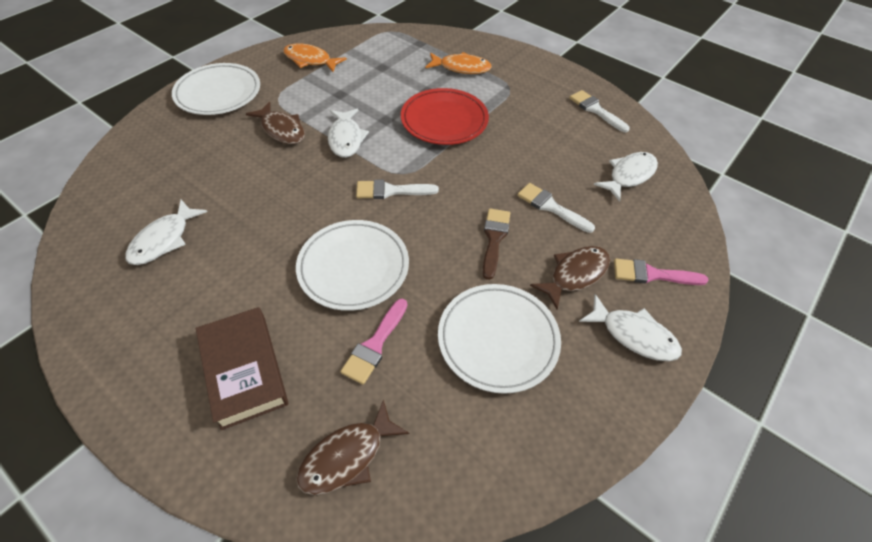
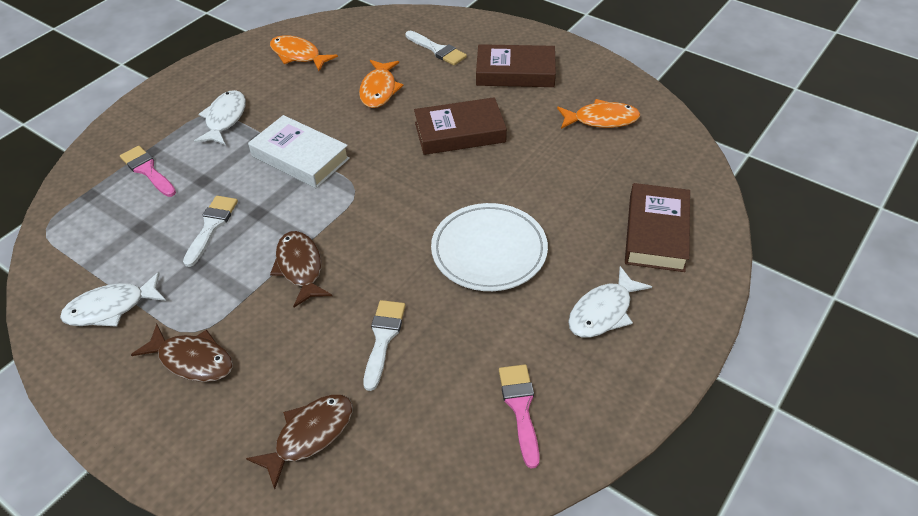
brown book: [196,307,288,430] = 1 -> [414,97,507,155] [476,44,556,87] [625,183,690,272] = 3
brown brush: [483,208,510,280] = 1 -> none = 0
orange fish: [283,43,347,72] [425,52,492,74] = 2 -> [270,35,338,71] [359,60,404,108] [557,99,640,129] = 3
red plate: [401,88,489,145] = 1 -> none = 0
white book: none = 0 -> [248,115,350,188] = 1
white fish: [125,200,208,265] [328,108,369,158] [579,294,682,361] [594,152,658,201] = 4 -> [60,272,166,327] [194,90,246,145] [568,266,652,338] = 3
white plate: [172,63,260,115] [296,220,409,311] [438,284,561,394] = 3 -> [431,203,548,291] = 1

